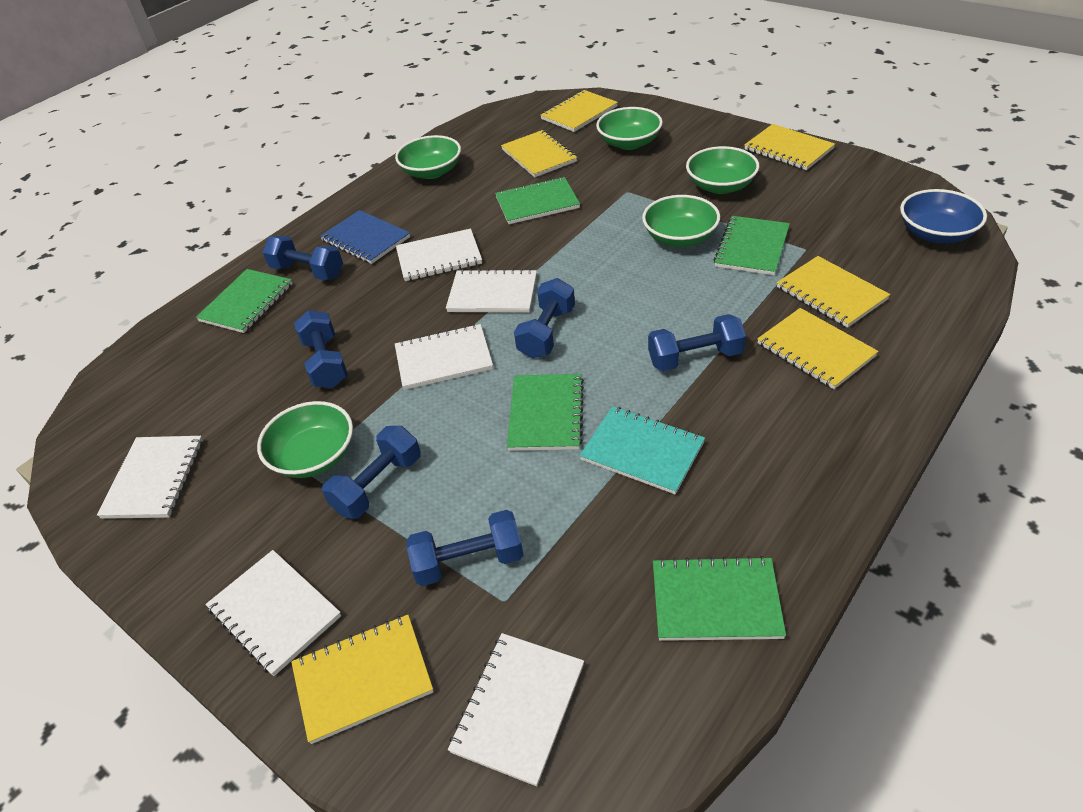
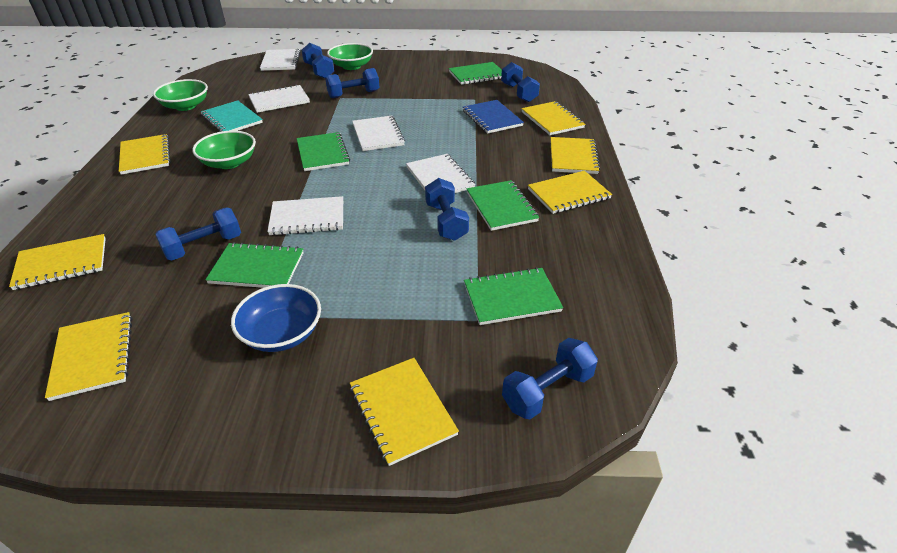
green bowl: [257,401,353,478] [395,135,461,179] [596,107,663,150] [642,195,720,247] [686,146,759,194] = 5 -> [153,79,208,111] [192,131,256,169] [327,43,373,70] = 3
white notebook: [97,436,203,519] [205,550,341,676] [395,324,493,390] [396,228,482,281] [446,269,537,313] [448,633,584,786] = 6 -> [248,85,310,113] [260,49,301,71] [267,196,343,235] [352,116,405,151] [406,154,475,193] = 5
yellow notebook: [291,615,434,744] [501,130,577,178] [540,90,618,132] [745,124,835,170] [757,308,878,389] [777,256,890,328] = 6 -> [9,234,106,290] [45,312,132,401] [119,134,170,175] [350,358,459,466] [521,101,585,135] [528,171,612,214] [551,137,600,174] = 7

